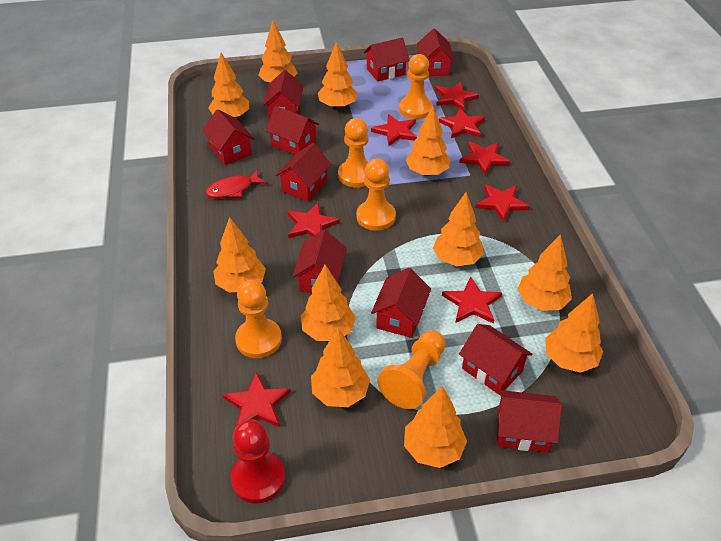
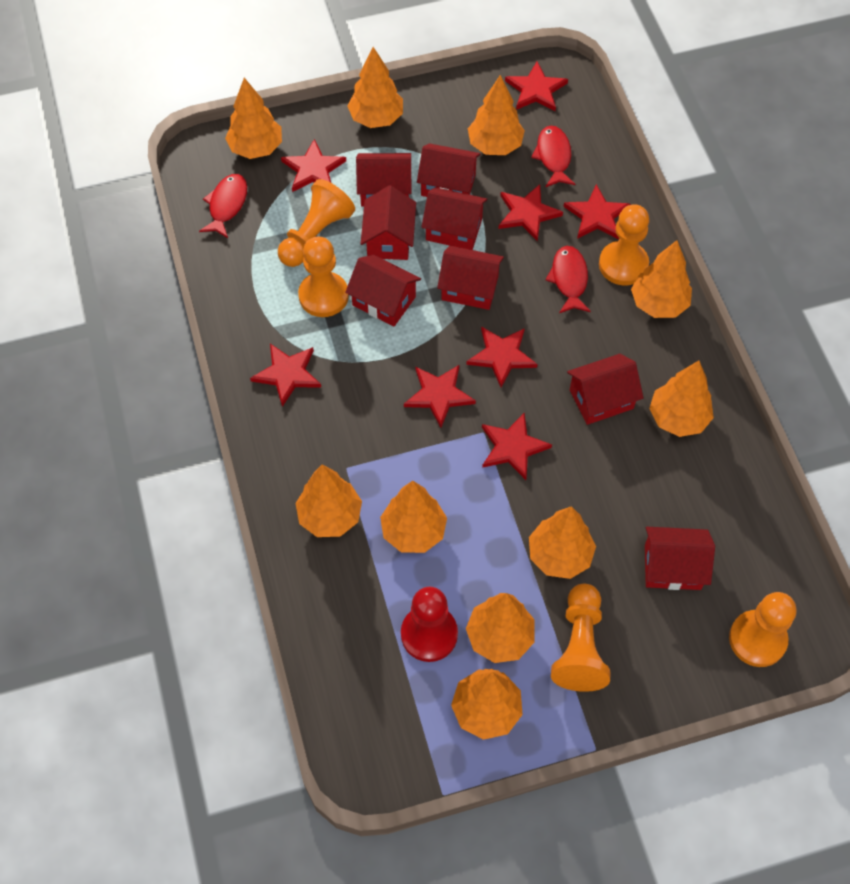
orange tree: [208,53,249,118] [213,217,266,292] [258,20,298,82] [301,265,356,341] [311,328,370,407] [318,41,358,109] [404,386,467,468] [406,106,450,176] [433,192,484,266] [518,235,572,311] [545,293,603,373] = 11 -> [225,78,282,159] [296,465,362,537] [348,47,403,128] [380,481,447,553] [451,669,523,740] [466,593,535,663] [468,75,525,155] [529,506,596,579] [631,240,692,318] [649,361,714,437] = 10
red fish: [206,170,267,198] = 1 -> [199,174,247,238] [531,126,575,187] [546,246,591,313] = 3
red house: [202,109,254,165] [263,70,304,120] [265,106,319,155] [275,143,331,201] [293,230,347,293] [364,38,409,82] [371,268,431,338] [417,29,455,76] [459,324,533,395] [498,390,562,453] = 10 -> [345,255,421,327] [356,153,412,207] [361,185,416,260] [417,143,481,197] [421,187,487,250] [437,246,504,310] [567,354,644,425] [645,527,715,590] = 8

